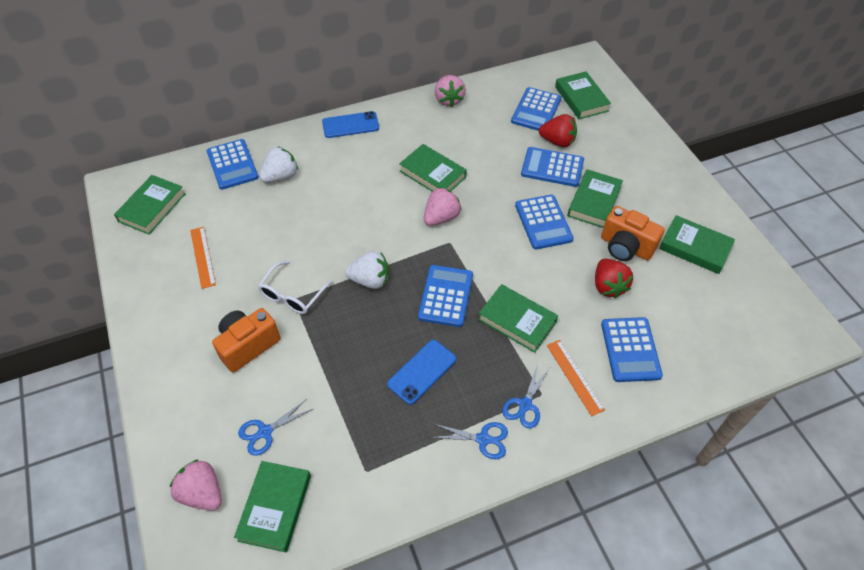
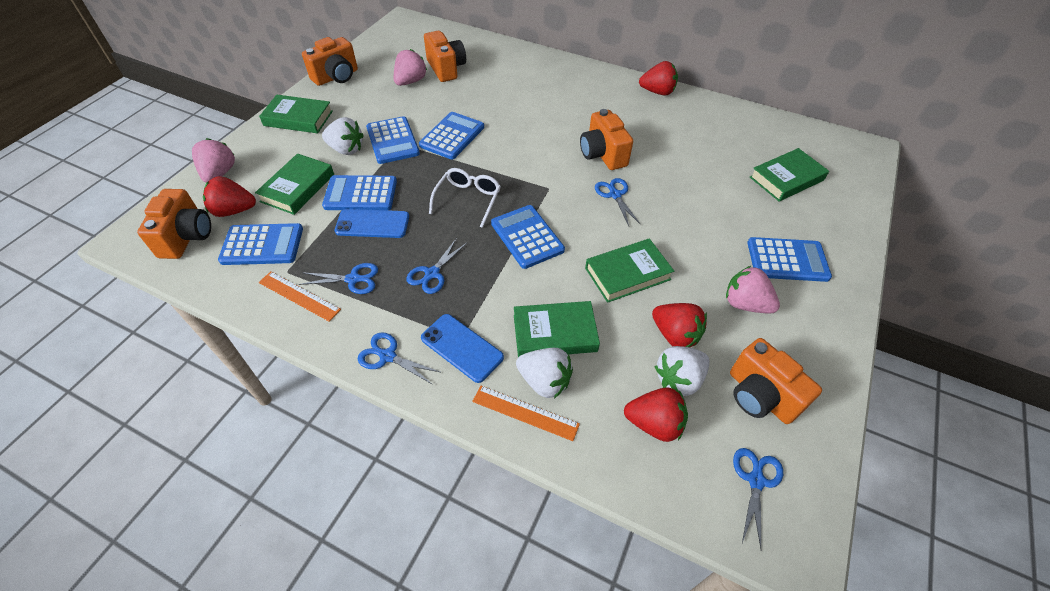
blue scissors: [238,399,313,456] [431,422,508,459] [502,364,550,428] = 3 -> [299,263,378,294] [358,332,440,385] [406,238,468,294] [595,178,641,226] [733,448,783,549] = 5
green book: [114,175,185,235] [234,461,311,552] [399,144,467,191] [478,284,558,353] [555,72,611,119] [567,169,623,228] [659,215,735,274] = 7 -> [255,153,334,215] [259,95,333,133] [514,301,600,357] [585,238,674,303] [750,148,829,201] = 5
orange camera: [212,308,281,372] [601,206,664,261] = 2 -> [137,189,211,259] [302,37,358,86] [424,31,466,82] [580,109,633,170] [730,338,822,424] = 5
red strawberry: [539,114,577,147] [595,259,633,298] = 2 -> [203,176,256,217] [624,387,688,442] [639,61,678,96] [652,303,707,347] = 4
white strawberry: [259,146,298,182] [345,251,389,289] = 2 -> [322,117,364,155] [516,348,573,398] [655,346,710,396] = 3

